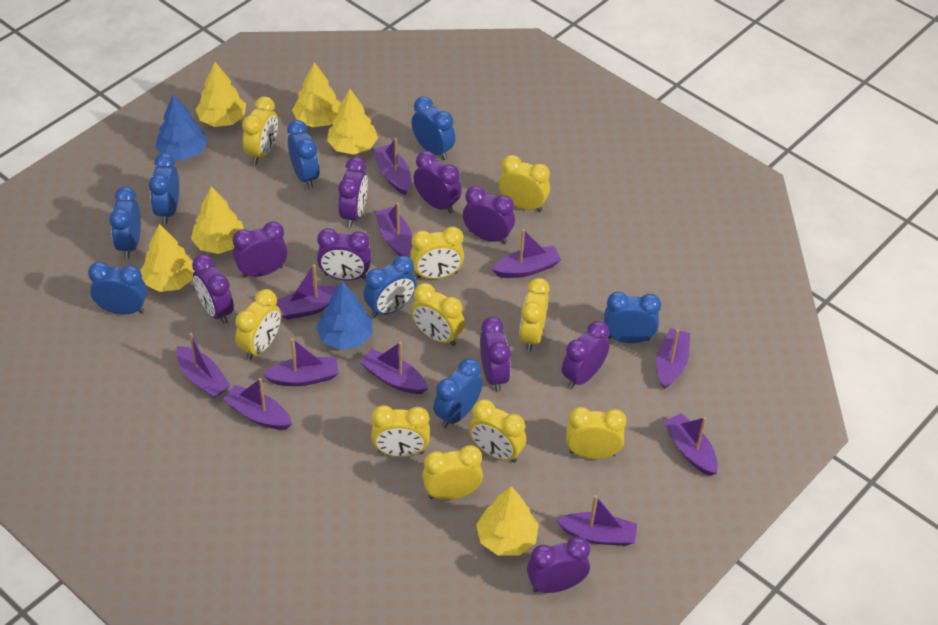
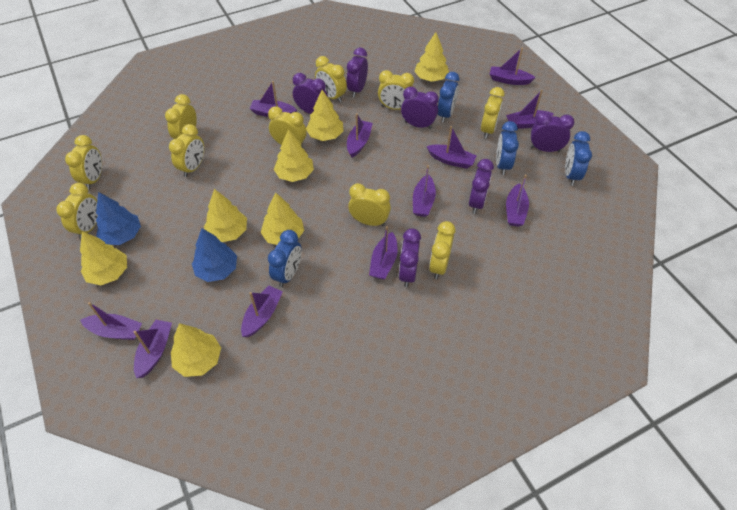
blue clock: [88,262,147,315] [109,187,141,259] [149,153,179,224] [287,120,320,189] [364,255,417,318] [411,96,455,160] [433,358,483,428] [604,292,661,343] = 8 -> [268,230,302,287] [438,72,460,123] [496,121,519,175] [565,131,592,186] = 4
purple clock: [192,254,234,324] [233,221,288,278] [317,228,371,281] [338,157,368,228] [413,151,462,214] [463,186,515,244] [480,317,511,392] [527,537,590,593] [562,321,610,389] = 9 -> [293,73,328,114] [346,48,368,97] [399,228,421,287] [401,86,439,129] [469,159,494,214] [531,112,574,152] = 6
yellow tree: [140,224,195,292] [191,186,244,254] [196,62,246,127] [292,62,341,127] [327,89,378,155] [476,487,539,556] = 6 -> [80,231,127,285] [171,323,221,377] [204,189,247,242] [261,192,304,245] [274,129,314,182] [306,90,344,141] [414,32,449,82] = 7

